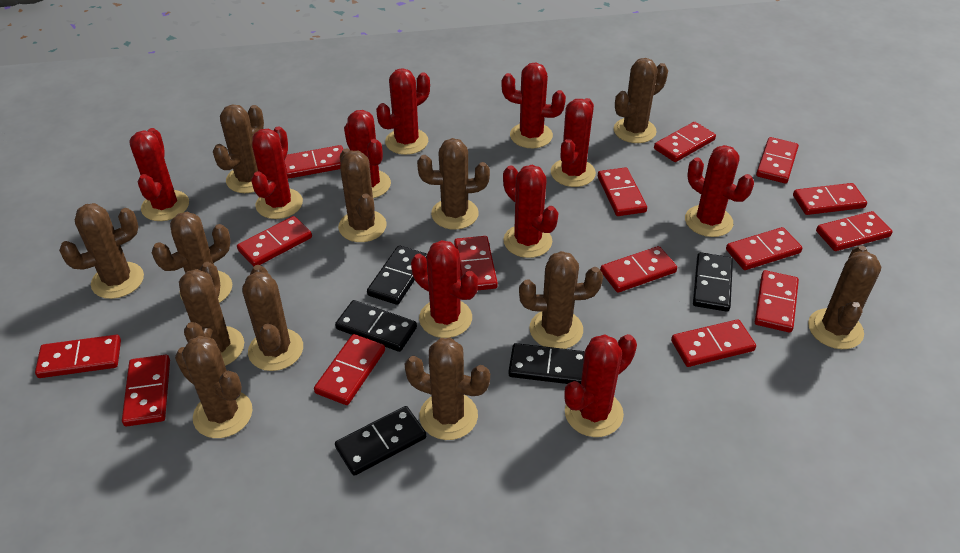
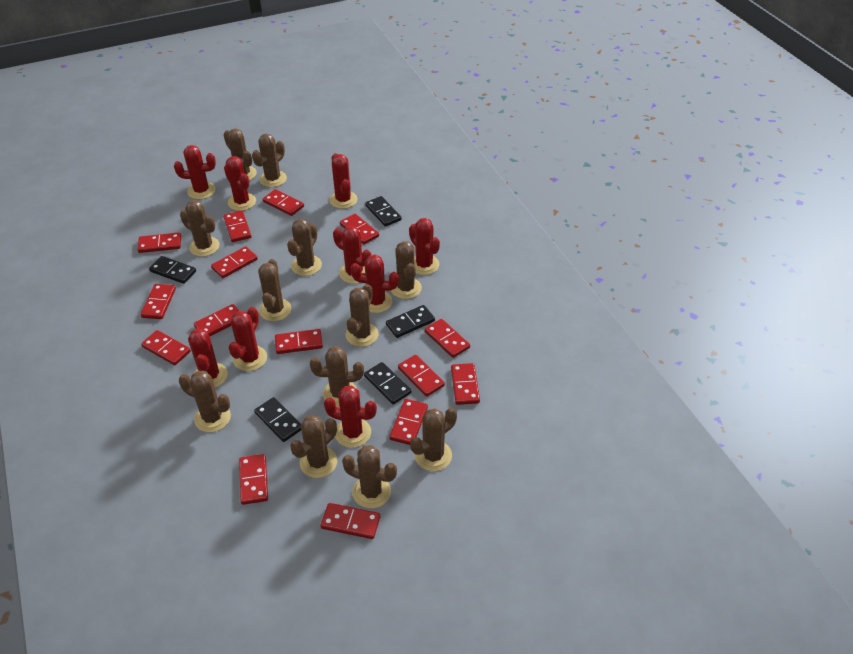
red cactus: [129,128,189,221] [251,126,303,219] [344,110,391,198] [376,68,430,155] [411,240,478,338] [501,63,566,148] [503,165,558,258] [551,98,596,187] [564,334,637,437] [685,145,754,237] = 10 -> [174,145,216,200] [188,328,228,388] [224,156,256,211] [229,307,267,371] [324,386,377,448] [329,153,358,209] [333,226,371,284] [350,255,399,313] [409,218,440,275] = 9

